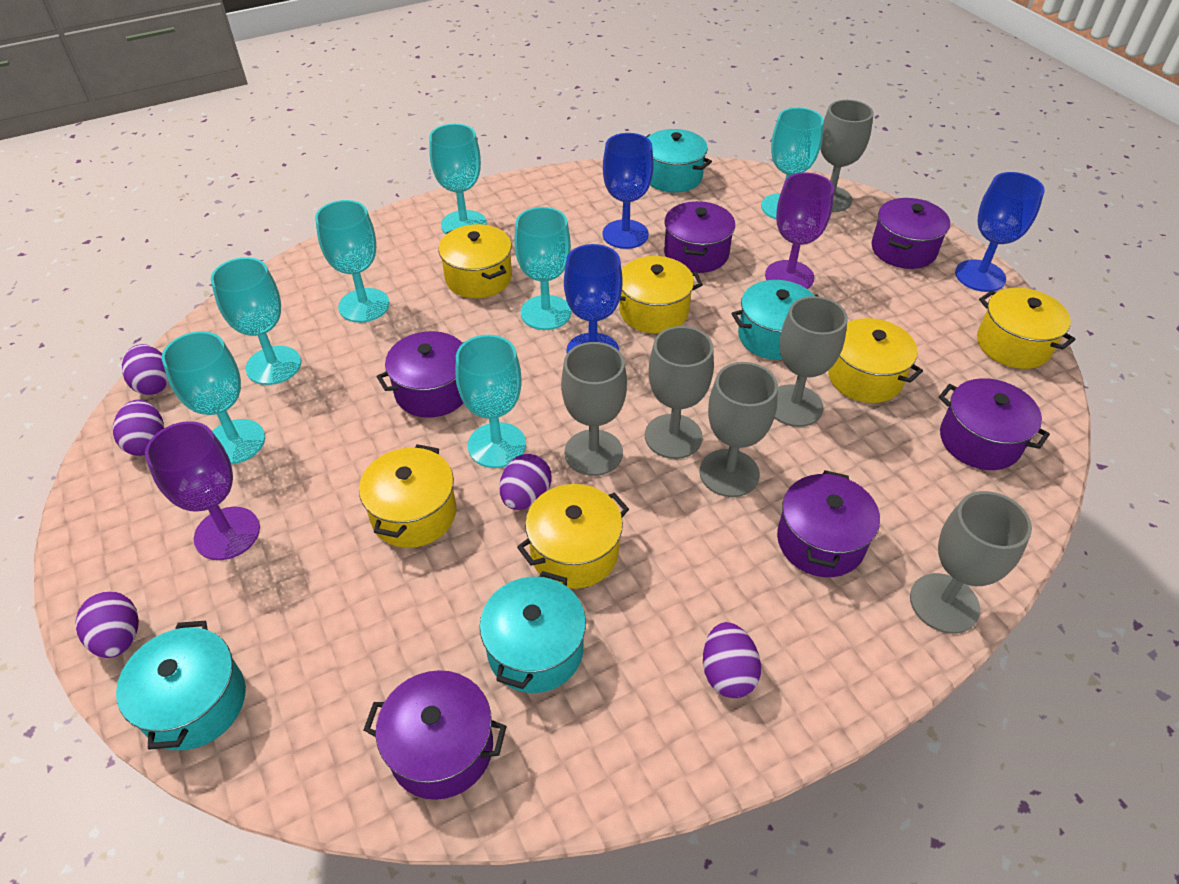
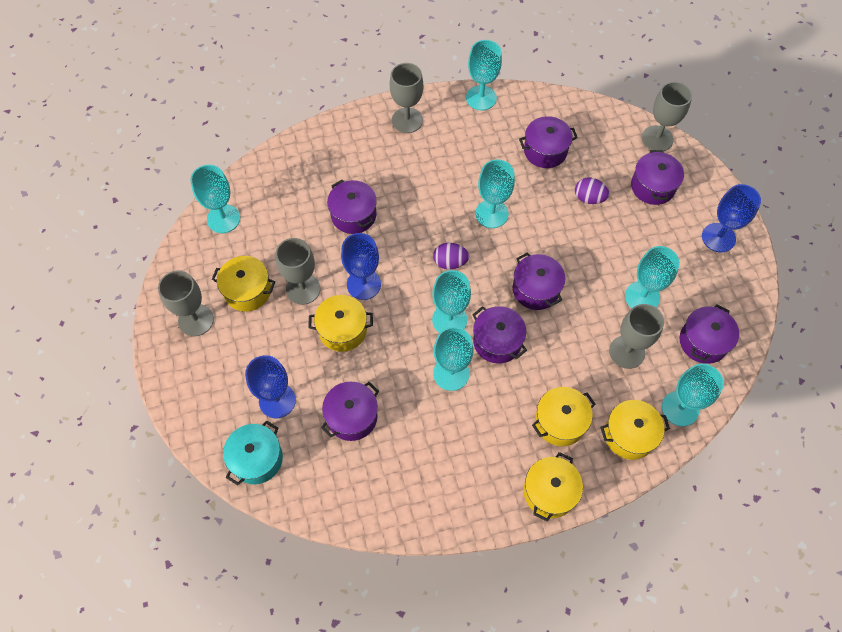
grey goblet: [561,342,627,476] [645,326,714,459] [699,362,778,497] [775,296,848,427] [820,100,874,212] [910,491,1032,634] = 6 -> [158,271,214,336] [276,238,320,305] [390,63,423,133] [609,304,664,369] [642,82,692,151] = 5
purple egg: [75,591,139,658] [113,400,164,456] [122,344,169,395] [499,454,552,510] [703,622,761,698] = 5 -> [433,243,469,269] [575,178,609,204] = 2
purple goblet: [145,421,260,560] [765,172,834,289] = 2 -> none = 0
purple pot: [364,670,507,800] [376,331,464,418] [664,201,735,273] [777,470,880,577] [872,198,950,269] [939,378,1050,470] = 6 -> [321,382,379,441] [327,180,377,234] [472,306,527,364] [513,252,565,310] [519,116,578,168] [631,150,684,205] [679,304,739,364] = 7
turquoise pot: [116,621,246,750] [480,571,586,693] [646,129,712,193] [731,280,819,360] = 4 -> [223,421,283,485] = 1
yellow pot: [359,444,456,548] [439,224,512,298] [517,484,629,589] [619,256,703,334] [828,318,923,403] [977,288,1076,369] = 6 -> [212,256,275,312] [309,295,373,352] [523,452,583,522] [532,387,596,446] [600,400,670,460] = 5

